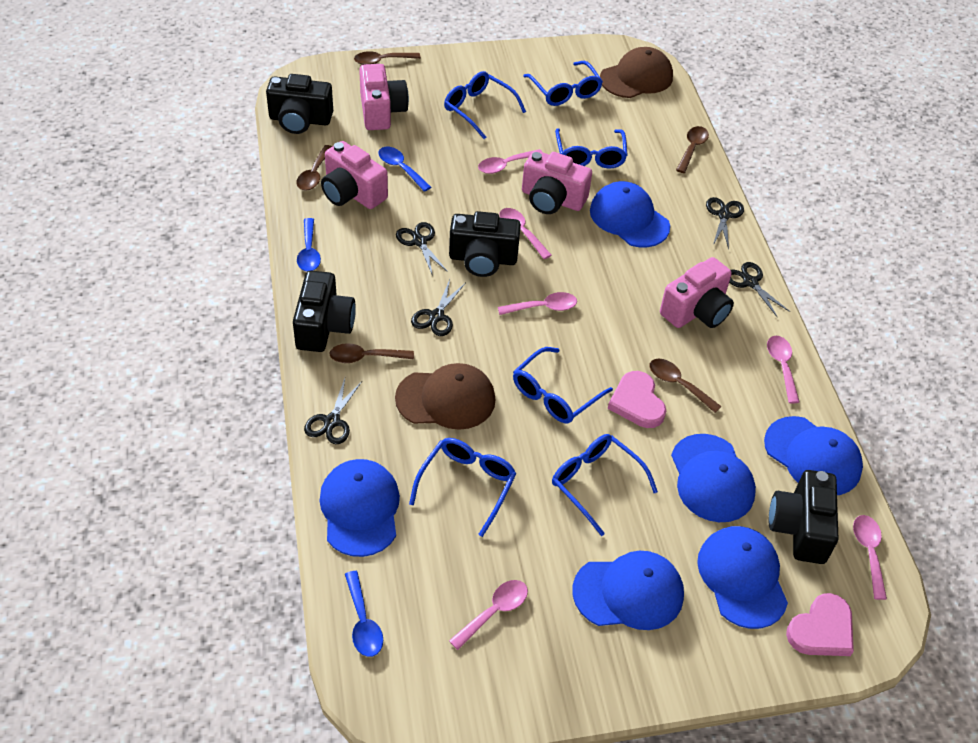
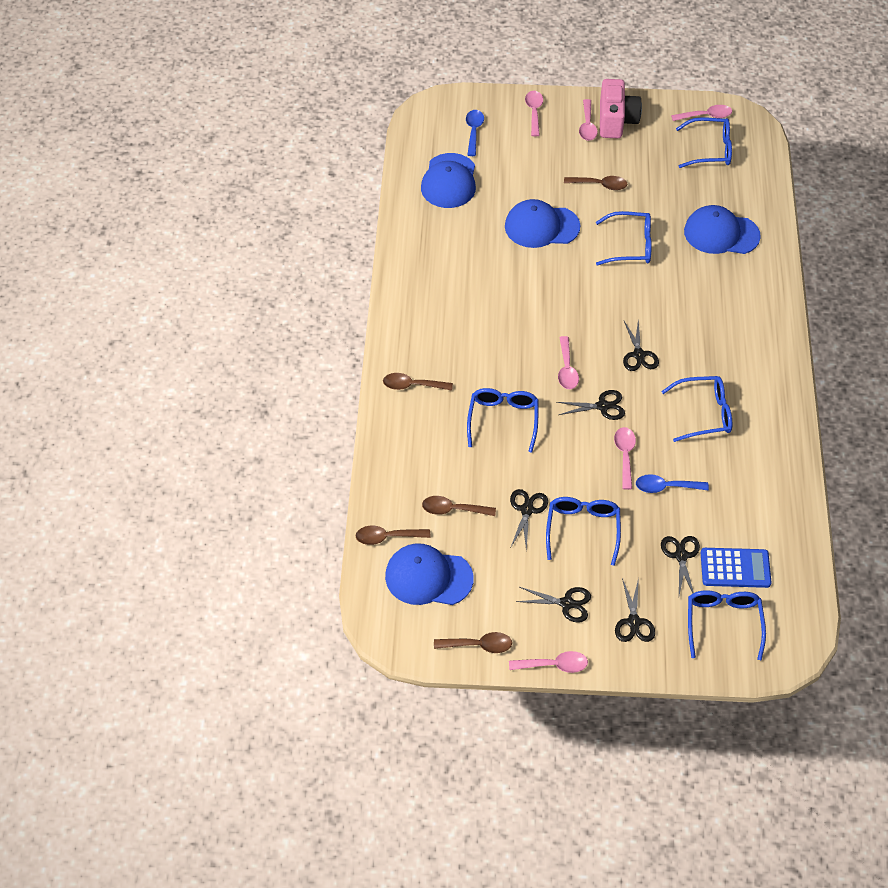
black camera: [266,74,333,134] [293,271,356,352] [449,211,521,277] [769,470,839,564] = 4 -> none = 0
black scissors: [304,378,362,444] [396,222,448,276] [411,279,465,336] [706,197,744,249] [729,262,790,318] = 5 -> [510,489,548,550] [516,587,591,623] [557,390,625,420] [615,578,655,642] [623,320,659,371] [661,536,700,595] = 6
blue calculator: none = 0 -> [701,548,772,588] = 1
blue cap: [320,459,400,557] [572,551,684,630] [590,181,670,247] [671,434,756,522] [697,526,788,629] [764,416,863,495] = 6 -> [385,543,474,605] [421,153,476,208] [505,199,580,248] [684,205,761,254] = 4
blue spoon: [297,218,321,271] [345,571,383,657] [379,147,431,192] = 3 -> [466,110,484,156] [636,474,709,493] = 2
brown cap: [395,363,496,430] [600,47,673,98] = 2 -> none = 0
pink camera: [321,141,388,209] [359,64,409,130] [522,150,592,214] [660,257,734,328] = 4 -> [600,79,642,138] = 1
pink heart: [608,371,666,428] [786,593,854,656] = 2 -> none = 0

